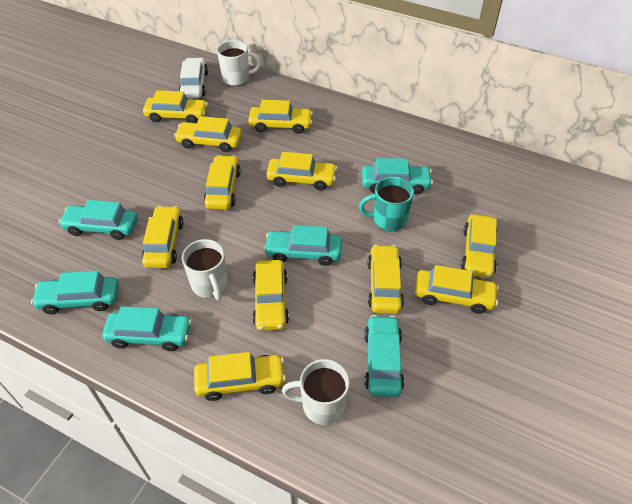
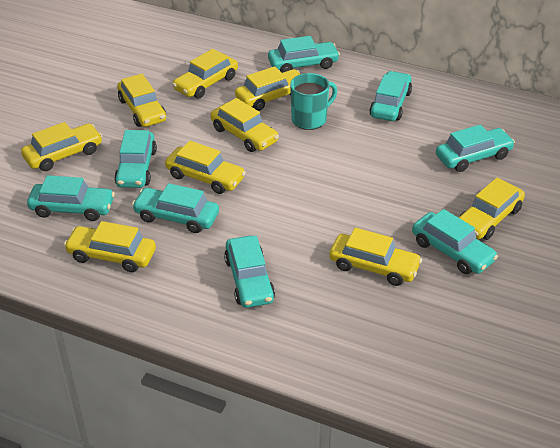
turquoise car: [31,271,119,314] [59,200,138,240] [102,306,192,351] [264,225,342,266] [362,158,433,194] [364,315,404,397] = 6 -> [27,175,115,221] [114,130,157,188] [132,183,219,233] [224,236,275,308] [268,36,340,73] [369,71,412,121] [412,209,498,274] [436,124,515,172] = 8
white car: [179,58,208,98] = 1 -> none = 0
white mug: [182,239,228,300] [217,40,261,86] [282,359,350,425] = 3 -> none = 0
yellow car: [142,206,183,268] [143,90,208,123] [174,116,242,152] [194,352,286,401] [204,155,240,210] [248,100,313,134] [252,260,289,331] [266,152,337,190] [367,244,404,314] [415,265,499,314] [461,214,498,278] = 11 -> [21,122,102,171] [64,221,156,272] [117,74,166,127] [165,141,246,194] [172,49,238,99] [210,98,279,152] [235,66,300,111] [329,228,422,286] [459,178,525,240] = 9

